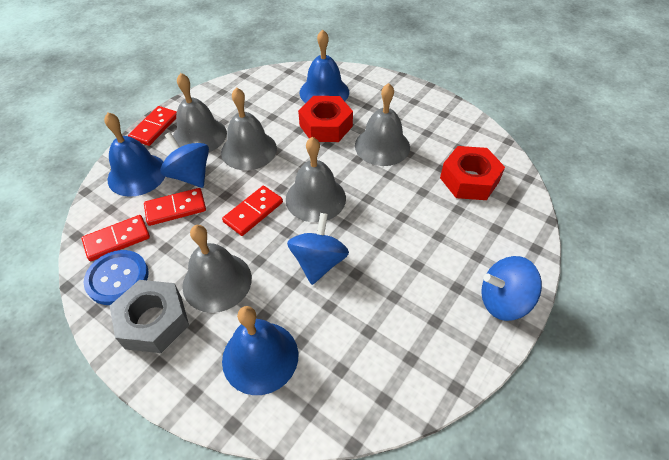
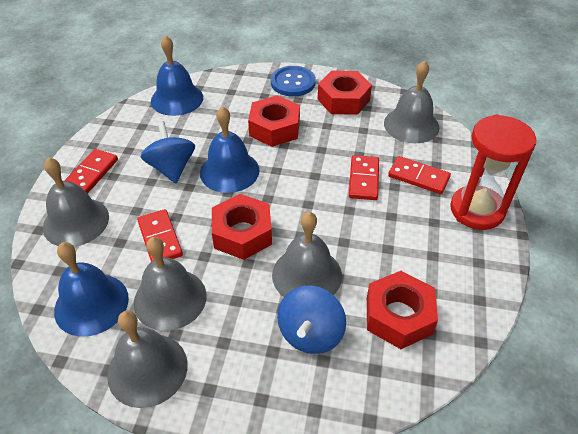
blue spinning top: [160,132,209,188] [287,213,349,285] [481,256,542,321] = 3 -> [141,121,195,183] [277,286,346,354] = 2
grey nut: [110,280,189,353] = 1 -> none = 0
red hourglass: none = 0 -> [450,114,536,230] = 1
red nut: [298,96,353,142] [440,146,505,200] = 2 -> [212,194,272,260] [248,95,300,147] [318,71,372,115] [367,271,438,349] = 4

